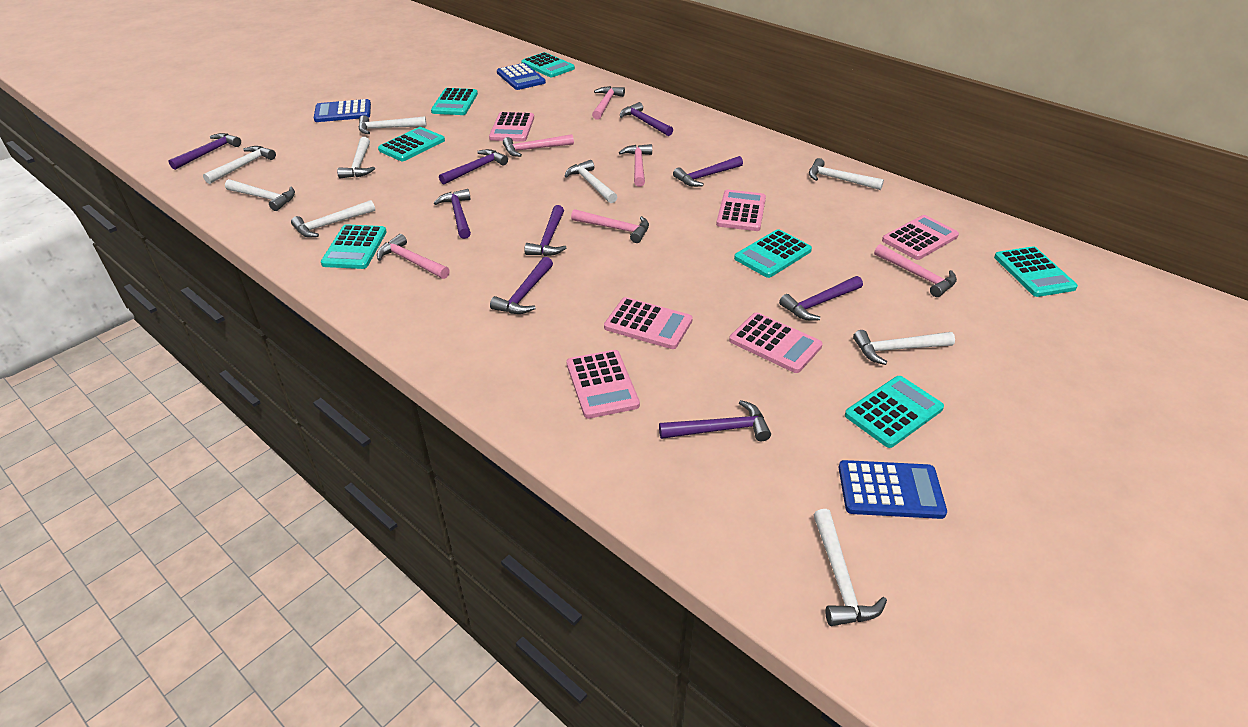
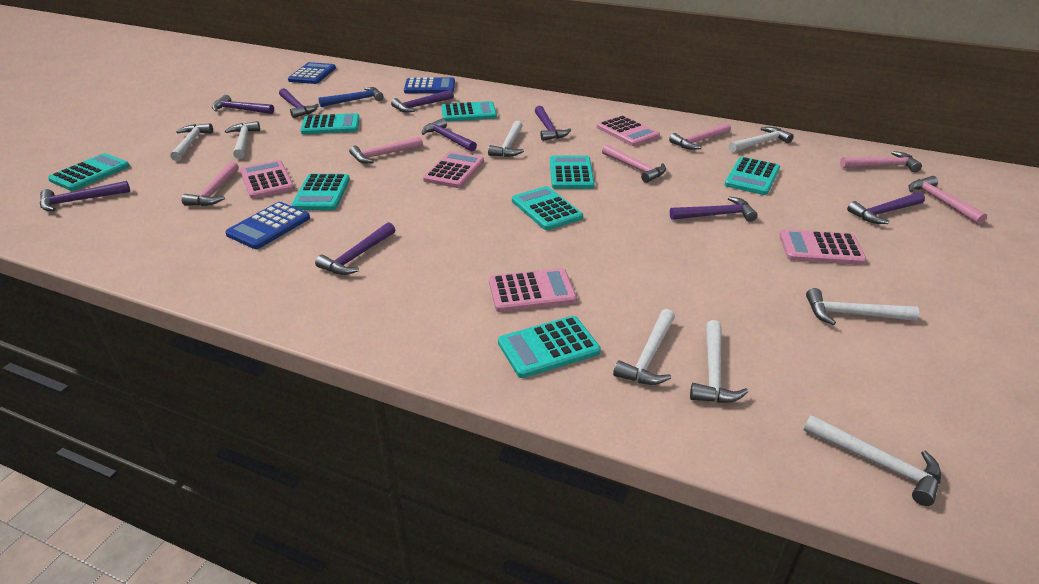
blue hammer: none = 0 -> [318,87,383,107] = 1
pink calculator: [489,112,534,142] [567,350,640,419] [604,297,693,349] [716,190,766,231] [729,312,823,373] [882,215,959,260] = 6 -> [240,160,294,199] [423,151,484,188] [489,268,577,312] [597,115,660,146] [779,229,867,265] = 5
turquoise calculator: [321,224,387,269] [378,127,445,161] [431,88,478,115] [521,52,575,77] [734,229,812,278] [845,376,944,448] [994,246,1078,297] = 7 -> [48,153,130,191] [291,174,350,210] [300,113,360,134] [441,101,497,122] [498,316,601,378] [512,186,583,230] [550,156,595,189] [725,157,780,195] = 8
white hammer: [203,146,276,184] [225,179,295,211] [291,200,375,238] [337,137,375,178] [358,115,427,134] [564,160,617,203] [809,158,884,190] [813,509,887,626] [853,330,955,365] = 9 -> [170,123,213,161] [225,121,260,159] [488,121,524,157] [613,309,675,385] [690,320,748,403] [729,127,794,152] [803,415,941,506] [806,288,919,325] = 8

